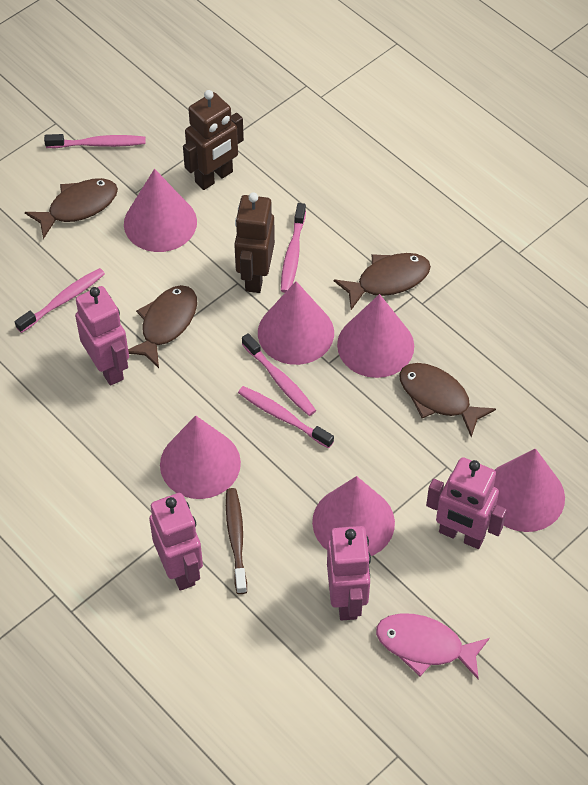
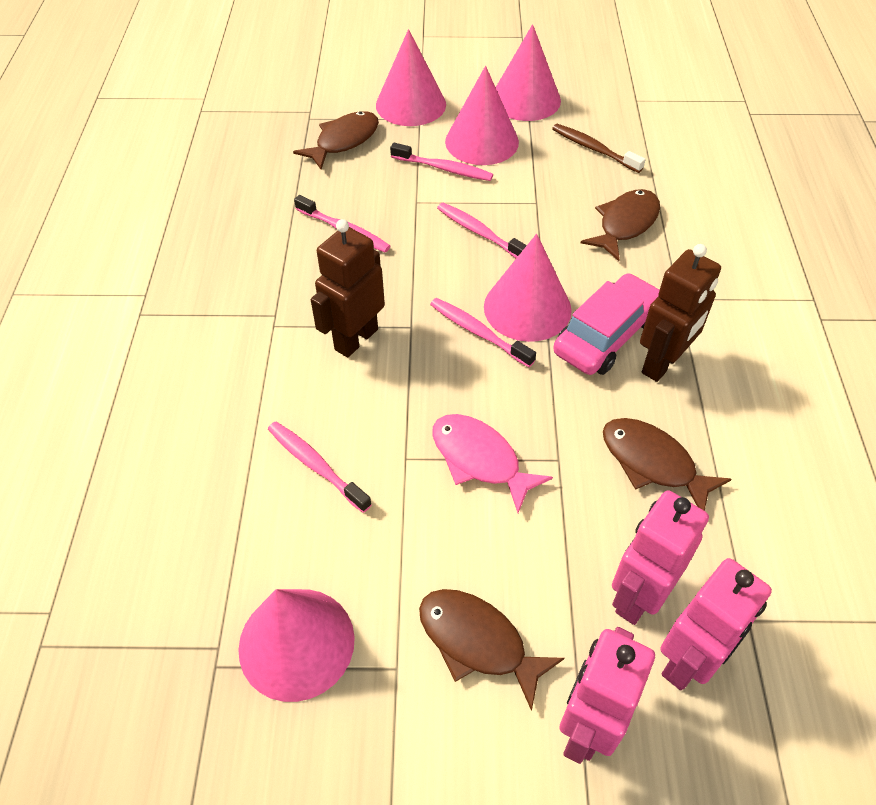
pink car: none = 0 -> [553,273,660,375] = 1
pink cone: [124,169,197,252] [160,416,241,499] [258,281,334,365] [312,476,395,556] [337,294,414,378] [494,448,565,532] = 6 -> [238,589,355,702] [376,29,446,126] [445,66,519,165] [484,234,572,342] [496,24,561,121] = 5
pink robot: [75,286,129,386] [149,493,203,591] [327,526,371,620] [426,457,507,549] = 4 -> [559,627,655,764] [612,490,709,625] [661,558,772,690] = 3

